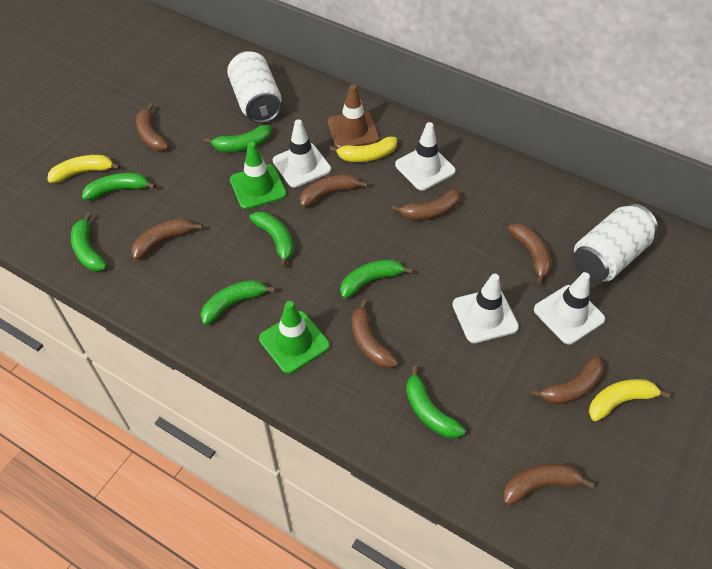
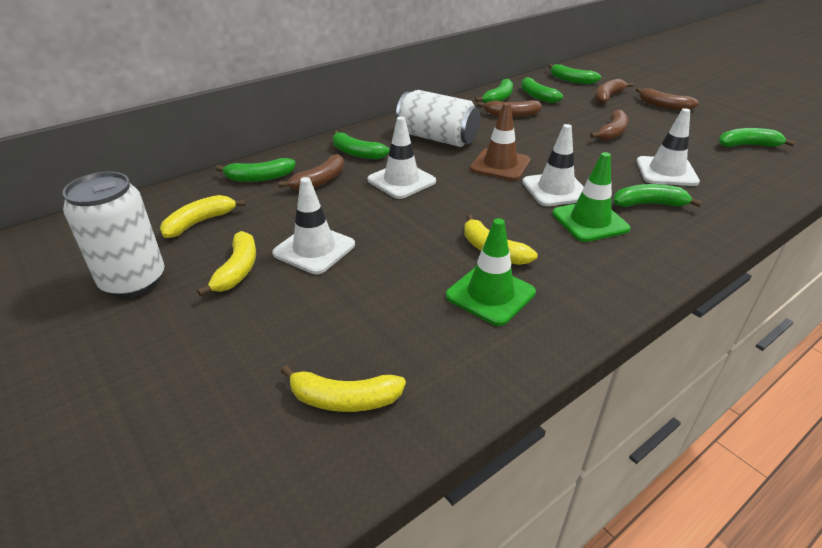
brown banana: [131,218,203,260] [136,104,169,151] [300,174,368,208] [352,300,398,369] [391,189,461,220] [503,463,594,505] [508,223,552,285] [531,355,604,405] = 8 -> [278,154,344,191] [477,100,542,118] [590,110,628,141] [595,79,634,104] [636,87,699,111] = 5
yellow banana: [48,155,120,183] [330,137,397,162] [589,379,671,421] = 3 -> [160,195,246,238] [197,231,256,296] [281,365,406,412] [464,214,538,265] = 4

